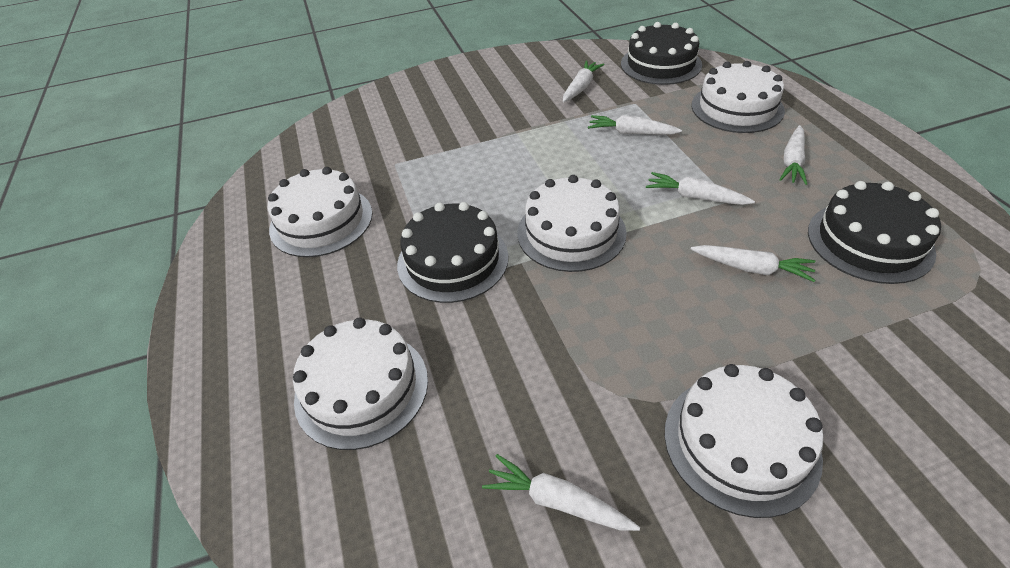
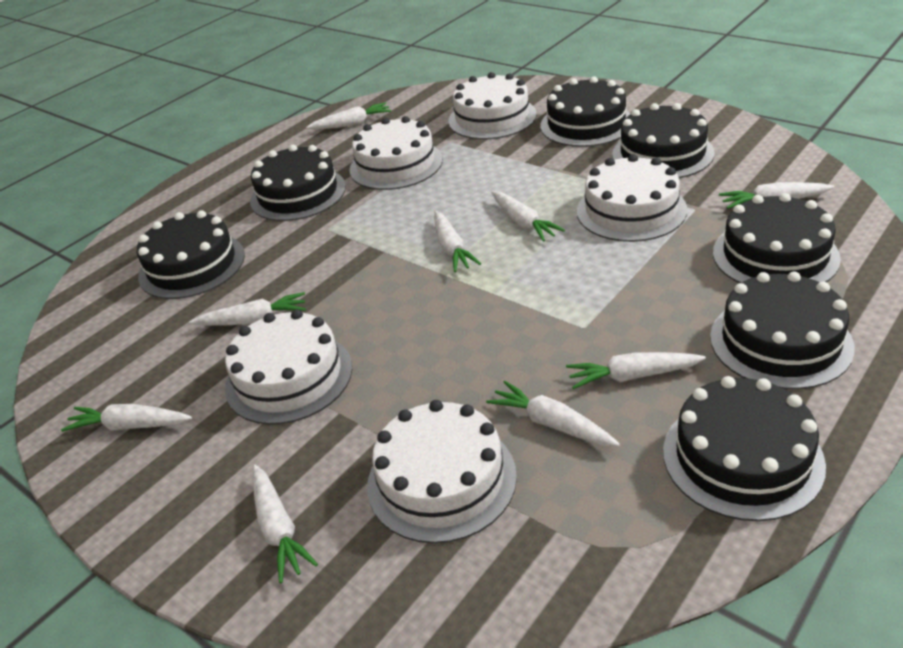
black cake: [397,202,509,303] [621,22,702,85] [808,181,941,284] = 3 -> [137,210,245,299] [250,145,346,221] [540,77,630,147] [612,103,715,178] [663,376,826,521] [710,271,855,389] [713,193,841,283] = 7
white carrot: [482,454,640,531] [563,61,604,103] [588,115,682,135] [646,172,755,205] [691,245,815,282] [779,125,807,185] = 6 -> [61,404,192,432] [189,292,306,326] [253,465,318,584] [306,102,391,130] [434,211,481,272] [486,381,620,446] [491,191,565,242] [566,352,706,389] [719,182,834,209] = 9

